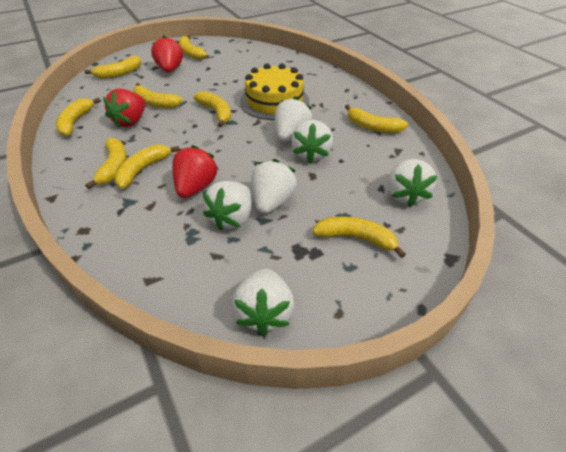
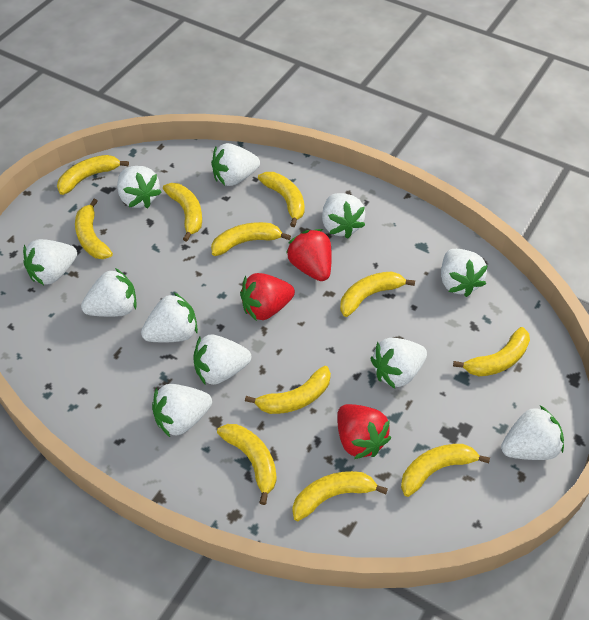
white strawberry: [203,181,252,230] [232,269,294,335] [251,159,297,214] [275,97,313,142] [291,120,333,163] [388,159,437,207] = 6 -> [23,239,77,285] [81,268,137,317] [117,166,161,208] [141,292,198,342] [152,384,212,437] [193,334,251,385] [211,143,260,186] [322,193,365,239] [371,338,427,389] [441,249,488,297] [501,405,564,460] = 11
yellow banana: [56,98,101,136] [84,56,142,79] [85,138,127,189] [114,145,179,189] [133,83,183,108] [179,35,207,60] [194,91,231,127] [312,216,406,258] [345,104,408,133] = 9 -> [57,155,129,195] [75,199,113,259] [163,183,202,242] [211,222,291,256] [217,424,277,505] [245,366,331,414] [258,172,305,227] [292,471,388,521] [340,272,415,317] [401,444,490,497] [453,327,530,376] = 11
yellow cake: [240,63,309,120] = 1 -> none = 0

